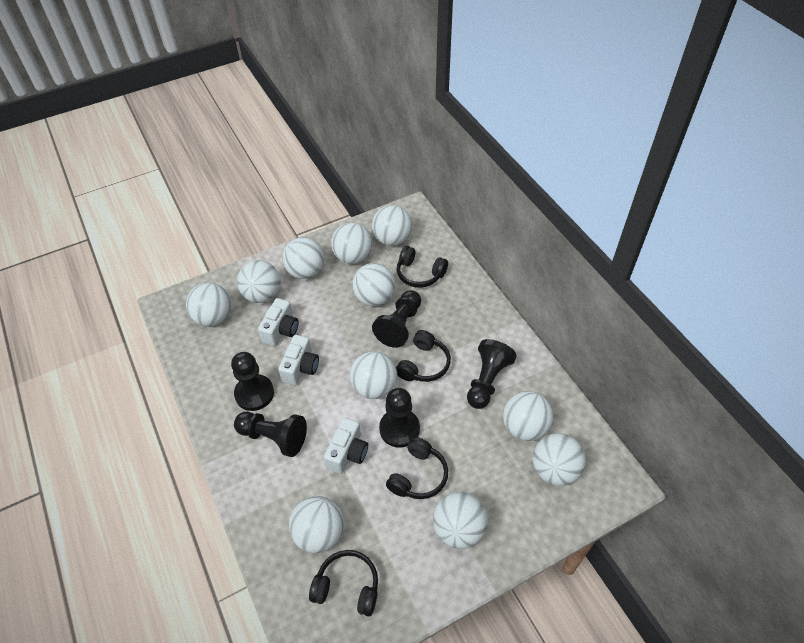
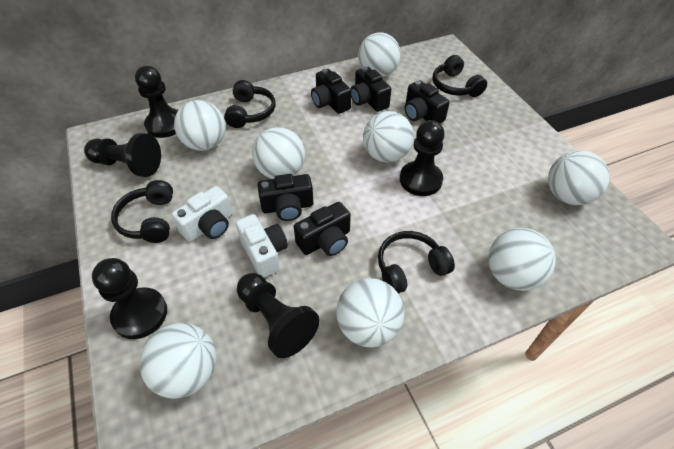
black camera: none = 0 -> [258,174,314,221] [294,202,351,256] [311,69,352,114] [351,67,391,112] [404,80,450,123] = 5
white ball: [186,282,232,327] [237,260,281,303] [282,237,324,279] [289,496,344,553] [331,222,372,264] [350,351,397,399] [352,263,395,306] [372,205,412,246] [433,492,488,549] [503,391,554,441] [533,433,586,486] = 11 -> [140,323,216,399] [174,100,226,151] [252,127,305,179] [336,278,404,347] [358,32,401,77] [363,111,414,163] [488,228,556,291] [548,150,610,205] = 8
white camera: [258,298,299,346] [278,335,319,385] [324,418,368,474] = 3 -> [172,186,232,242] [236,214,288,278] = 2

